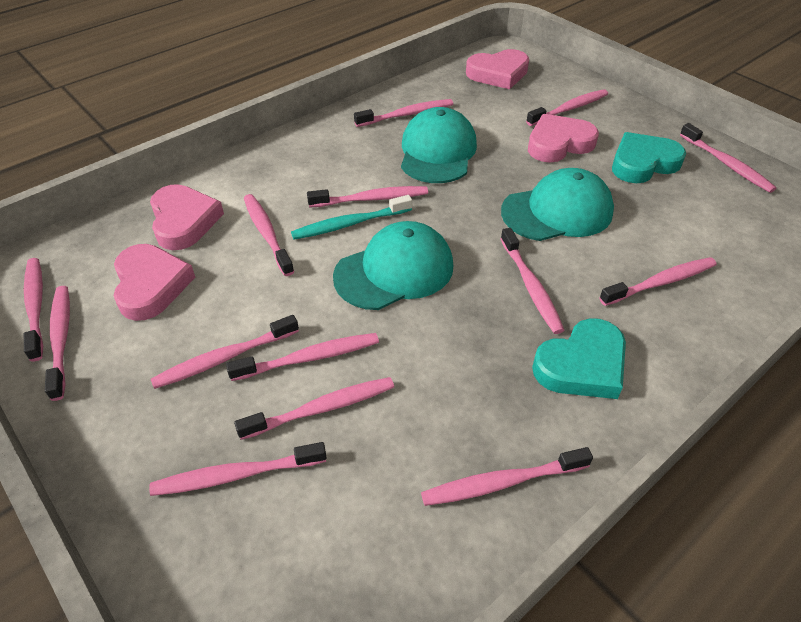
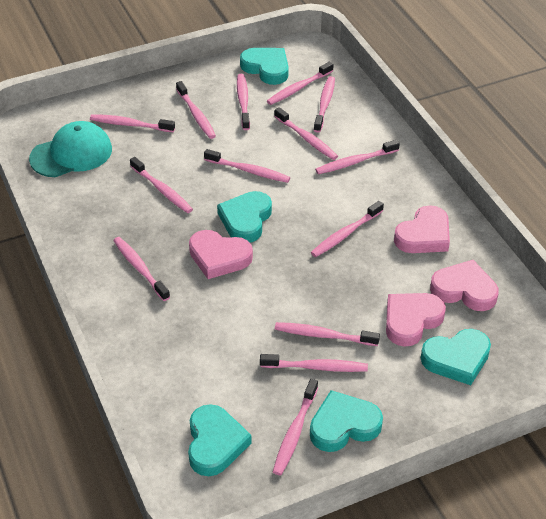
turquoise cap: [333,221,453,310] [401,107,477,183] [501,168,614,241] = 3 -> [29,121,112,177] = 1
turquoise heart: [532,318,626,399] [612,132,686,183] = 2 -> [188,404,252,476] [217,191,272,243] [240,48,289,85] [310,390,383,452] [421,329,491,385] = 5
turquoise toothbrush: [291,195,412,240] = 1 -> none = 0

